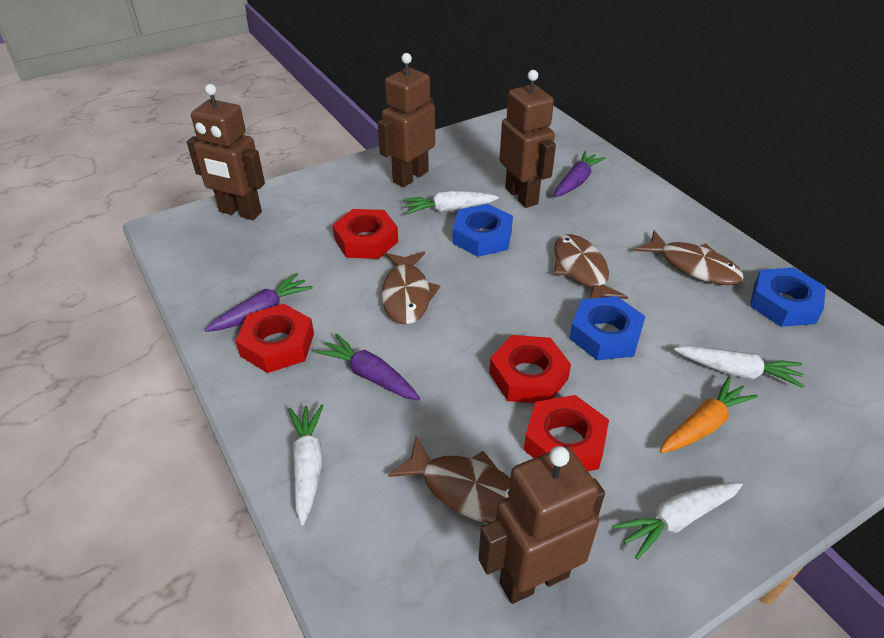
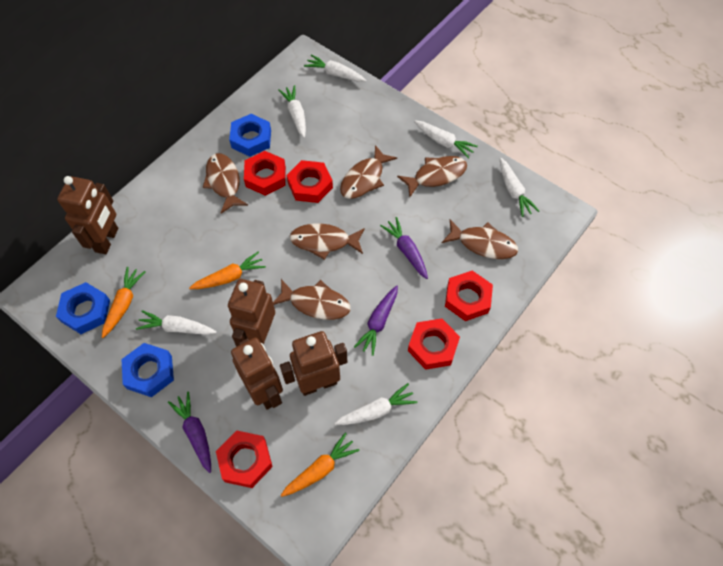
brown fish: [381,251,440,325] [388,436,510,523] [554,234,628,299] [635,230,743,285] = 4 -> [203,153,248,213] [273,279,351,320] [290,223,365,260] [340,145,397,199] [397,156,467,197] [442,219,518,259] = 6
orange carrot: [660,376,758,453] = 1 -> [102,267,146,338] [189,252,266,289] [280,432,360,497] = 3
red nut: [236,304,314,373] [333,209,398,259] [489,335,571,403] [524,395,609,471] = 4 -> [216,430,273,488] [244,151,286,196] [287,160,333,203] [408,318,460,370] [445,271,493,321] = 5
white carrot: [289,404,324,525] [403,191,499,214] [612,482,743,560] [674,346,804,388] = 4 -> [136,310,217,335] [278,85,306,138] [304,54,367,82] [334,383,417,425] [414,121,478,159] [500,158,539,217] = 6

